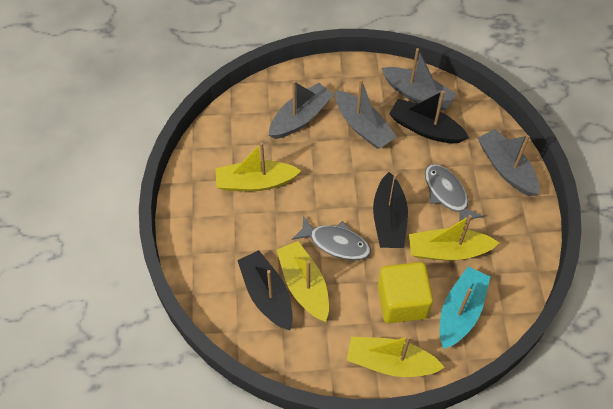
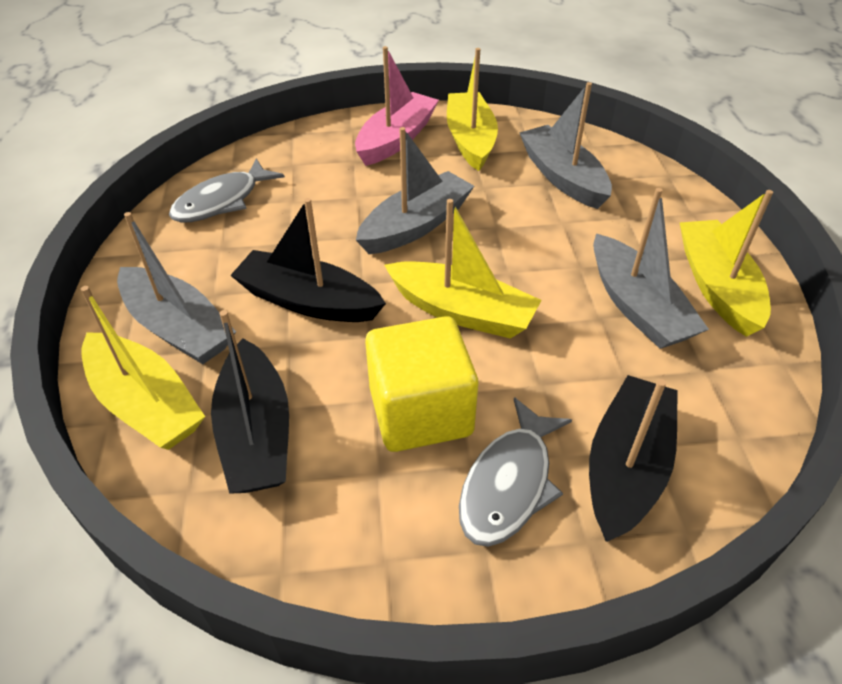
pink boat: none = 0 -> [355,46,439,166] = 1
turquoise boat: [440,267,490,349] = 1 -> none = 0

